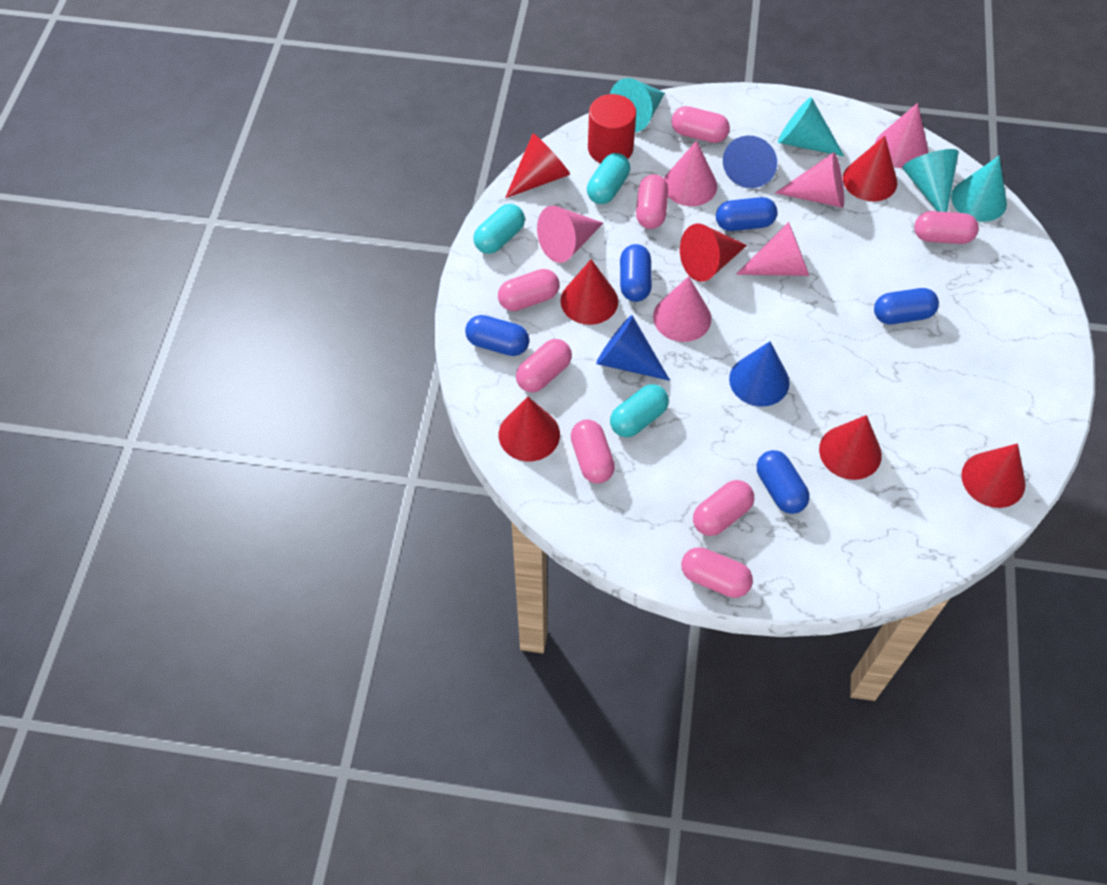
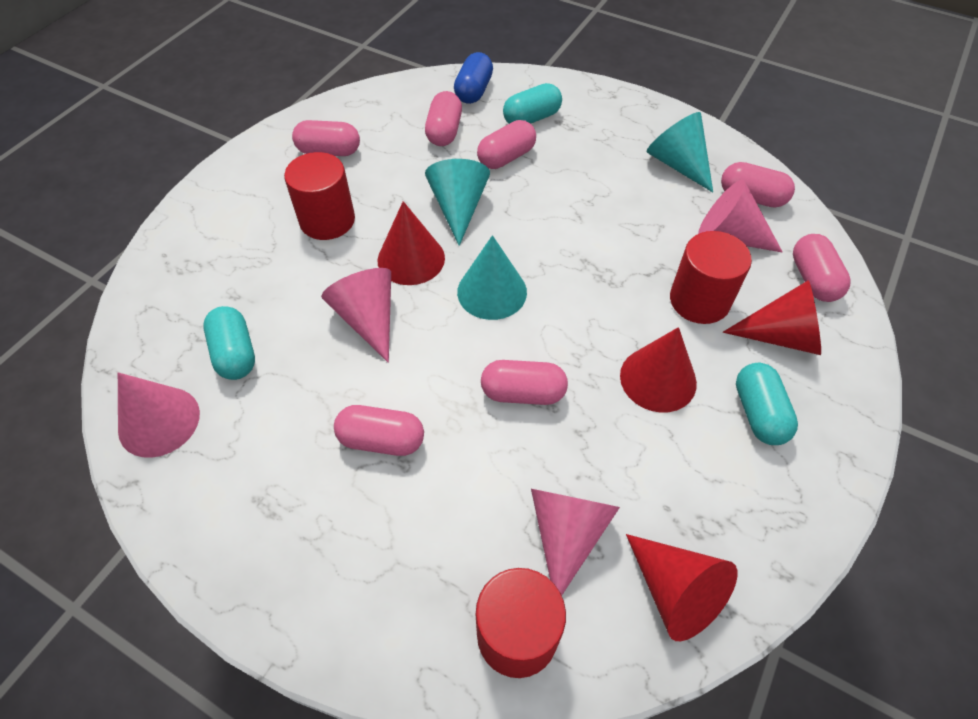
blue capsule: [465,315,529,356] [620,244,652,302] [716,197,777,231] [757,450,810,514] [874,288,939,324] = 5 -> [454,52,493,104] = 1
blue cone: [596,315,670,381] [723,135,777,188] [729,341,790,406] = 3 -> none = 0
pink capsule: [498,269,560,311] [516,339,572,392] [571,420,615,483] [636,174,668,229] [671,106,730,143] [681,547,753,598] [693,480,754,536] [914,211,979,244] = 8 -> [292,120,360,156] [334,405,424,456] [425,91,462,146] [477,120,536,169] [481,360,568,405] [721,162,795,208] [793,234,851,302] = 7
pink cone: [537,206,603,263] [653,276,711,342] [664,140,717,206] [736,222,809,276] [775,152,844,208] [875,103,929,169] = 6 -> [118,372,200,458] [321,268,391,363] [531,489,620,596] [698,180,783,253] = 4
red cone: [499,397,560,461] [505,133,570,198] [561,259,618,325] [680,223,747,282] [819,415,882,480] [843,136,897,202] [961,443,1025,508] = 7 -> [378,201,445,285] [620,327,697,413] [626,534,738,641] [723,280,821,355] = 4
red cylinder: [588,94,636,163] = 1 -> [284,152,355,240] [476,568,566,678] [670,231,752,324] = 3
turquoise cone: [610,78,665,132] [778,97,844,156] [902,149,959,212] [951,156,1007,222] = 4 -> [425,159,490,246] [457,235,527,320] [647,112,713,192] = 3

